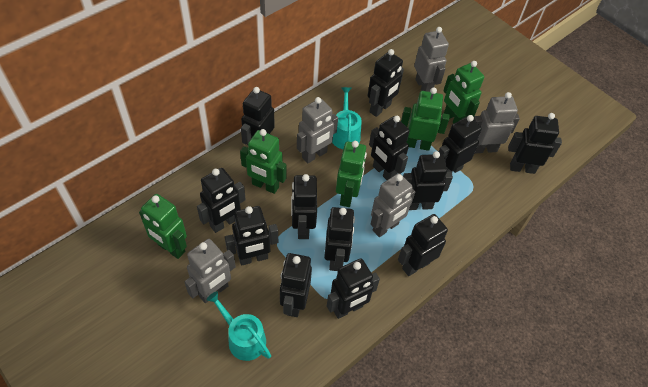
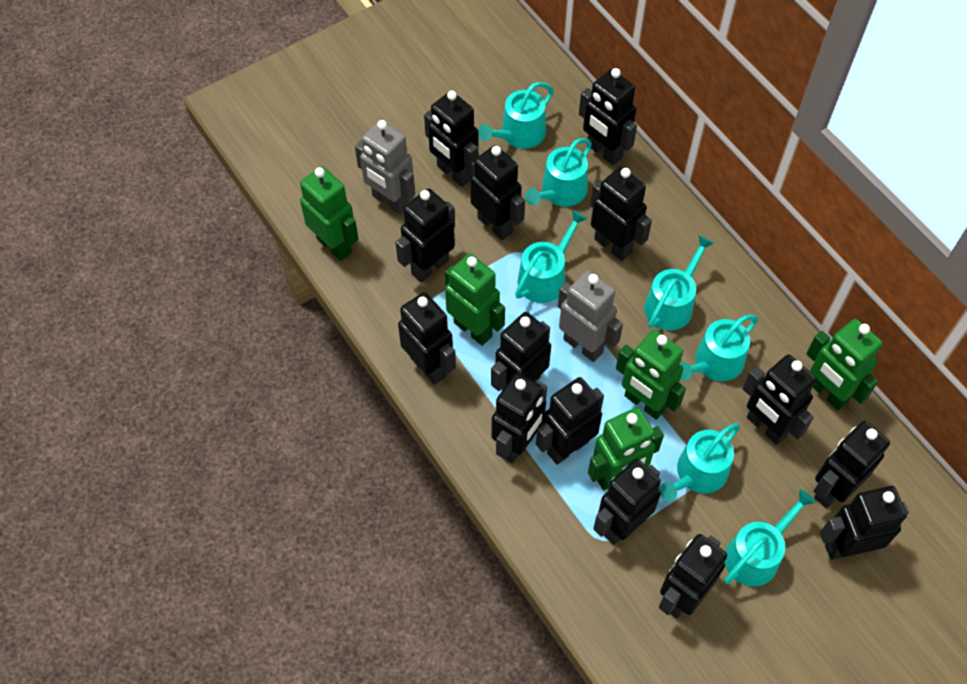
black robot: [197,168,246,233] [225,206,278,266] [241,87,275,145] [280,253,312,317] [291,174,317,239] [324,207,355,271] [327,258,380,319] [368,49,404,117] [369,116,410,180] [398,214,448,276] [403,151,453,210] [439,115,482,173] [508,113,562,174] = 13 -> [395,189,455,282] [398,292,456,385] [424,91,479,187] [470,145,525,240] [491,312,551,391] [491,373,547,463] [536,377,604,465] [579,68,637,165] [590,167,652,261] [593,459,661,545] [659,534,727,619] [743,354,816,445] [813,421,890,508] [820,486,909,560] = 14
grey robot: [184,239,236,303] [297,97,338,164] [371,173,415,237] [414,27,449,92] [474,92,520,153] = 5 -> [355,120,415,214] [558,270,623,362] = 2
turquoise watering can: [206,291,271,361] [332,87,362,149] = 2 -> [478,82,554,149] [515,210,587,303] [525,138,592,207] [644,235,714,330] [659,423,740,501] [680,315,758,381] [724,489,816,586] = 7

